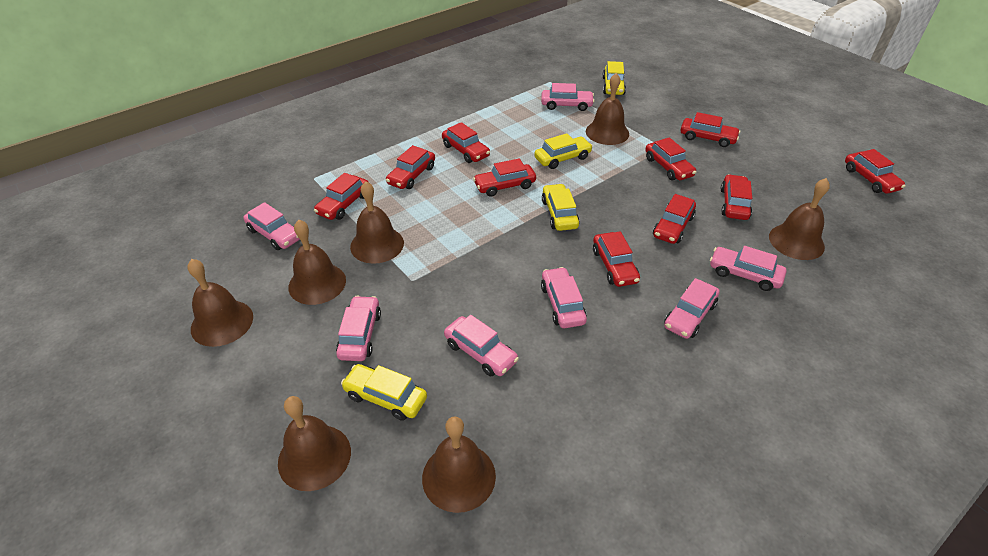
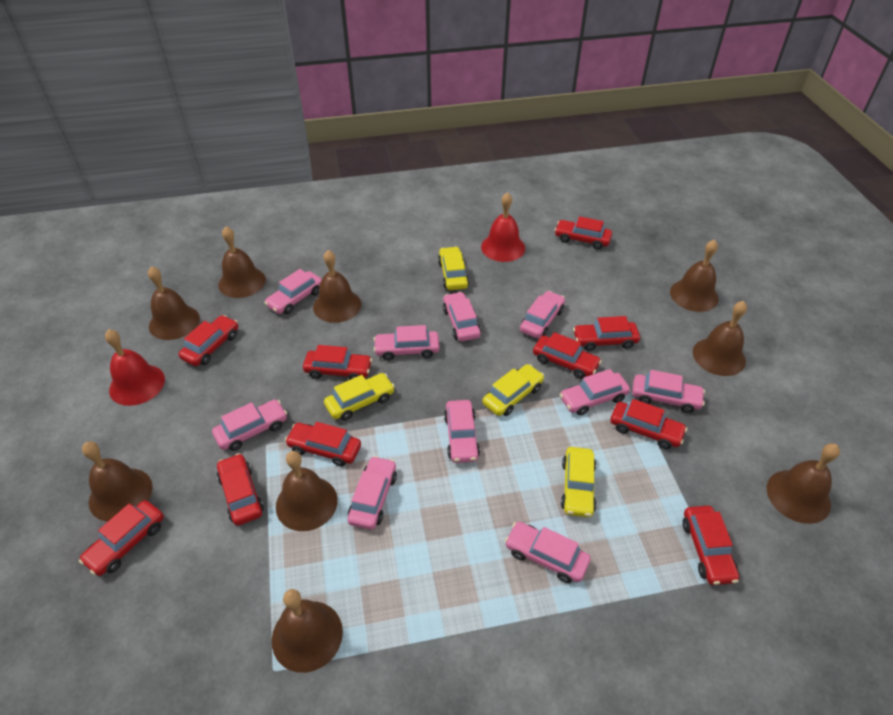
brown bell: [187,259,253,347] [278,396,351,491] [288,220,346,305] [350,181,404,264] [422,416,496,513] [586,73,629,145] [769,178,830,260] = 7 -> [82,442,153,522] [148,266,200,340] [218,227,266,298] [272,589,343,673] [276,451,338,531] [313,250,361,323] [670,239,719,312] [693,301,747,376] [767,443,840,524] = 9
pink car: [243,202,300,250] [336,296,381,361] [444,315,519,376] [541,83,595,111] [541,267,587,328] [664,278,720,339] [710,246,786,291] = 7 -> [212,399,287,451] [264,269,322,314] [348,456,397,530] [374,325,440,361] [443,292,481,341] [444,400,480,463] [505,522,591,583] [520,291,565,339] [560,369,630,415] [632,370,705,413] = 10
red bell: none = 0 -> [105,329,165,406] [481,192,525,262] = 2

